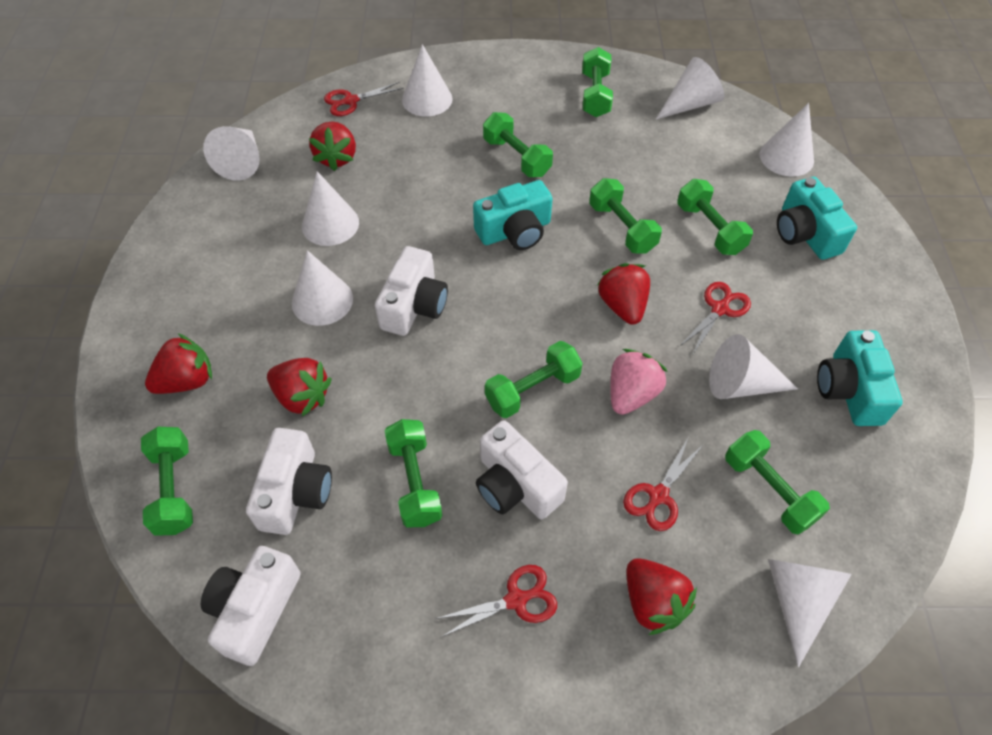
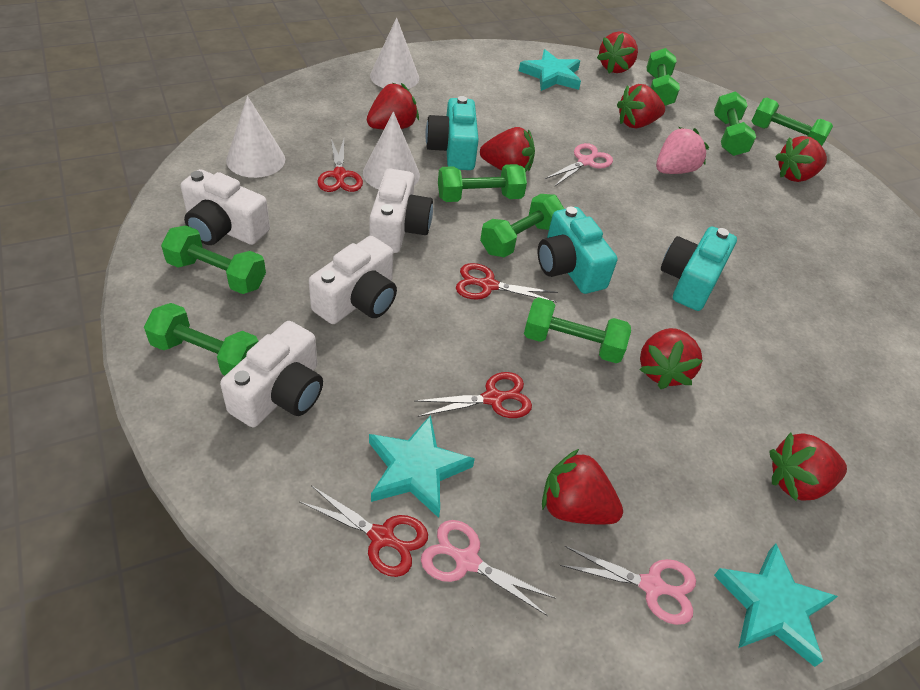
pink scissors: none = 0 -> [421,520,556,616] [545,143,613,187] [560,546,696,625] = 3
red strawberry: [145,333,212,394] [267,358,332,417] [309,121,356,171] [597,263,650,325] [626,558,697,635] = 5 -> [367,83,419,129] [480,127,535,172] [542,449,623,524] [597,31,638,73] [617,84,665,128] [639,328,703,389] [769,432,847,501] [775,136,827,182] = 8
turquoise star: none = 0 -> [369,415,475,518] [519,49,581,91] [714,544,838,667] = 3
white cone: [203,126,260,181] [292,250,353,326] [302,171,359,246] [402,44,452,116] [656,57,724,120] [709,334,798,399] [760,103,814,177] [768,559,852,667] = 8 -> [226,96,285,178] [363,112,420,189] [370,17,419,89] = 3

